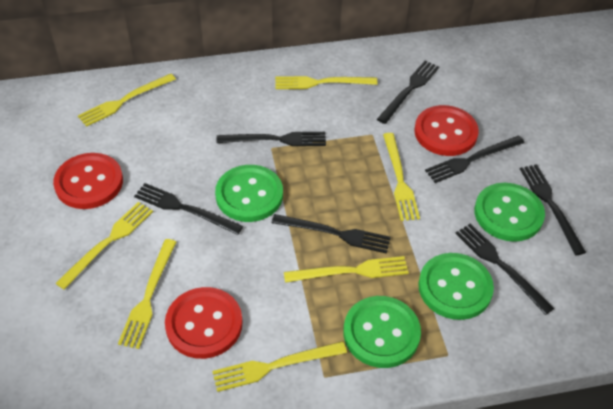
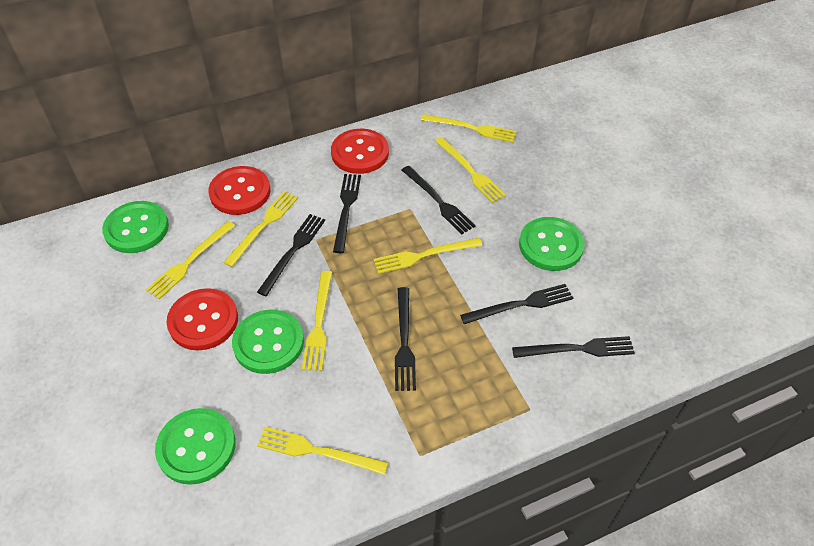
black fork: [134,183,243,235] [217,132,326,146] [271,214,391,254] [377,61,439,124] [425,136,525,183] [455,224,554,315] [520,164,586,255] = 7 -> [257,214,325,296] [333,174,361,253] [395,287,416,391] [401,166,475,234] [460,284,573,324] [512,336,635,358] = 6

